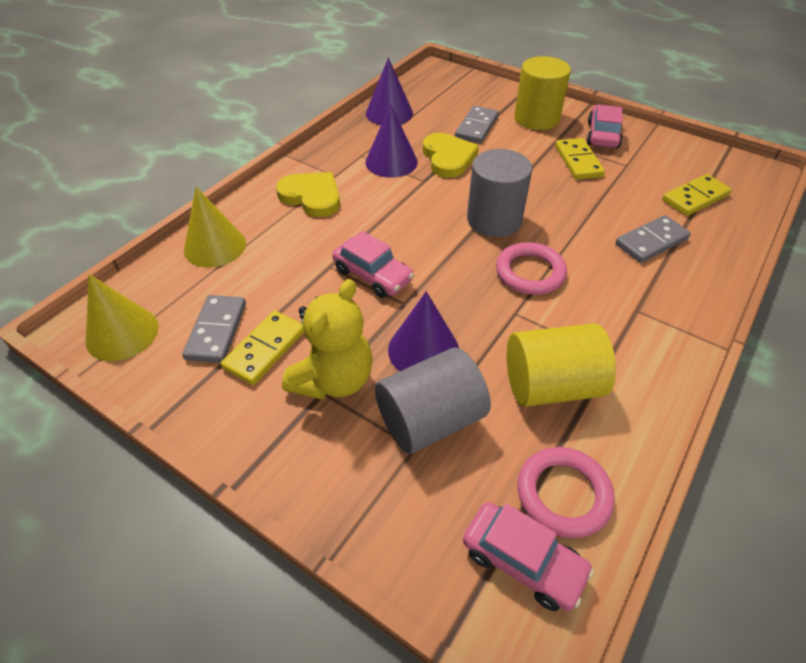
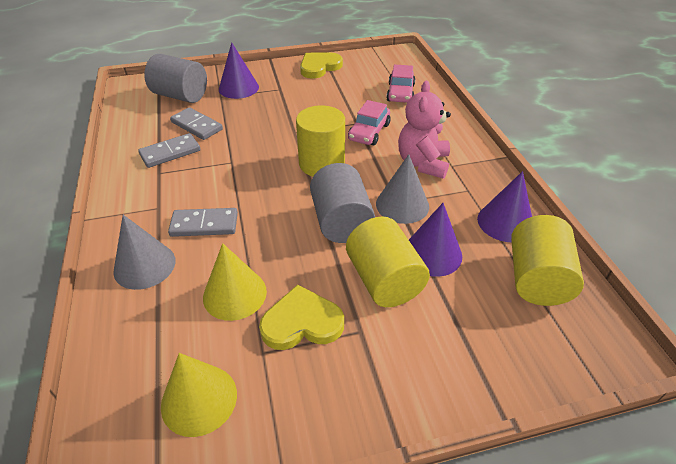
grey cone: none = 0 -> [113,215,176,290] [376,154,429,224] = 2
pink car: [332,231,414,298] [463,502,594,611] [587,104,623,148] = 3 -> [348,100,391,145] [386,64,415,103] = 2
pink ring: [496,242,567,295] [517,447,615,538] = 2 -> none = 0
pink teddy bear: none = 0 -> [398,81,451,179] = 1
yellow cylinder: [507,323,616,407] [514,56,571,130] = 2 -> [296,105,345,177] [346,217,430,307] [511,215,584,306] = 3
yellow domino: [221,311,304,385] [555,138,605,180] [662,174,732,216] = 3 -> none = 0
yellow teddy bear: [282,279,373,400] = 1 -> none = 0

